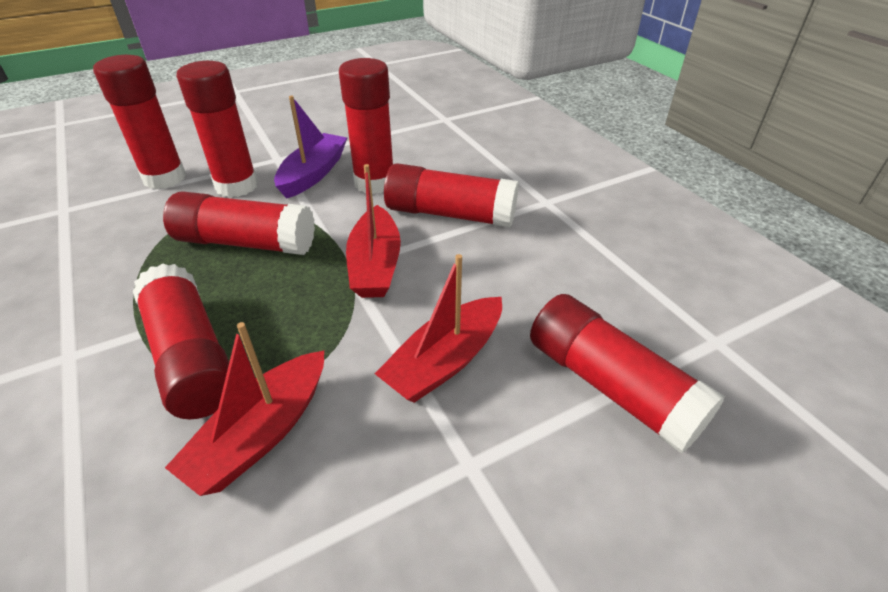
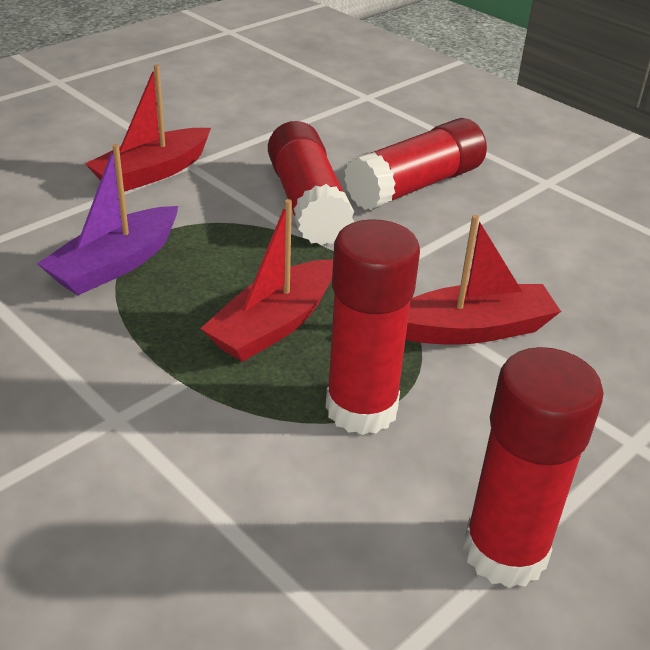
red glue stick: [93,55,186,189] [133,263,229,419] [163,192,315,255] [176,61,258,198] [339,58,393,194] [384,163,519,228] [530,294,725,454] = 7 -> [268,121,354,245] [326,219,420,435] [344,118,487,210] [463,347,604,588] = 4

